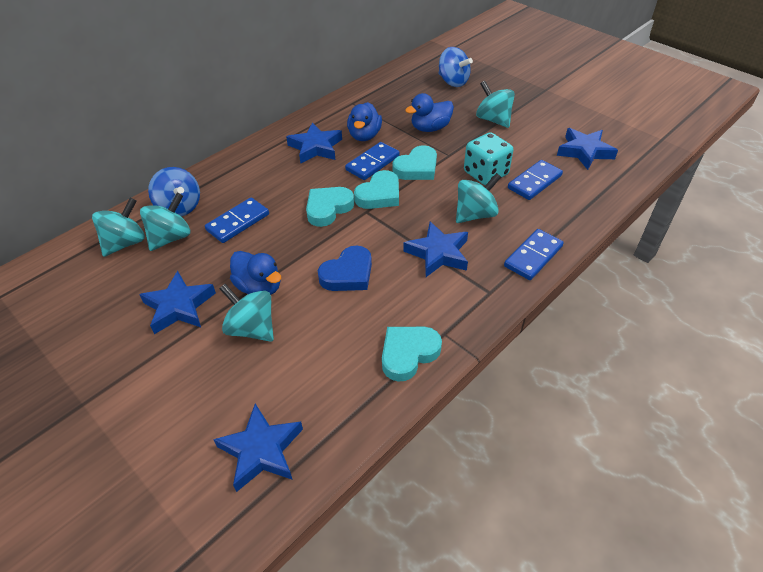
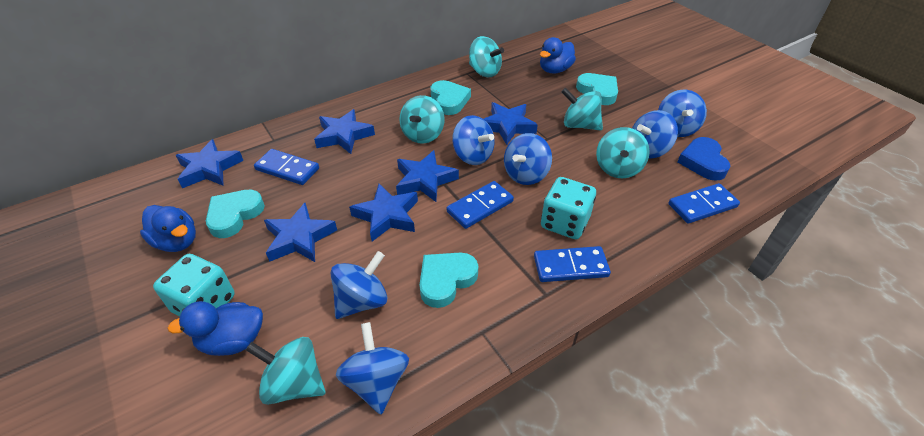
blue spinning top: [148,167,200,217] [439,47,473,87] = 2 -> [330,251,388,319] [336,322,409,414] [452,115,495,165] [504,133,552,185] [632,110,678,159] [658,90,707,137] = 6
blue star: [139,271,216,334] [213,404,303,492] [286,122,342,164] [403,222,468,277] [557,128,618,170] = 5 -> [176,139,244,188] [264,203,337,262] [314,109,375,154] [349,184,418,241] [396,150,459,202] [484,102,538,145] = 6
turquoise dice: [464,132,513,185] = 1 -> [153,254,235,317] [541,177,596,239] = 2

